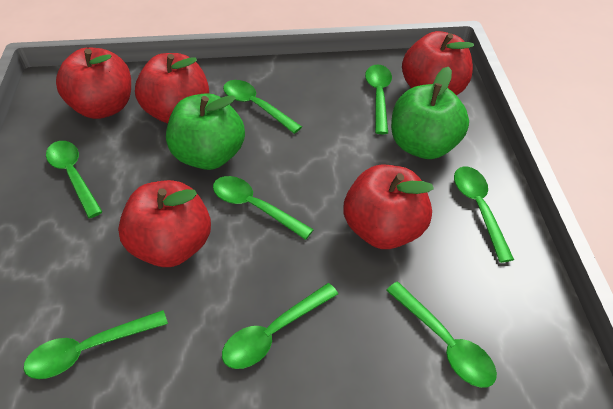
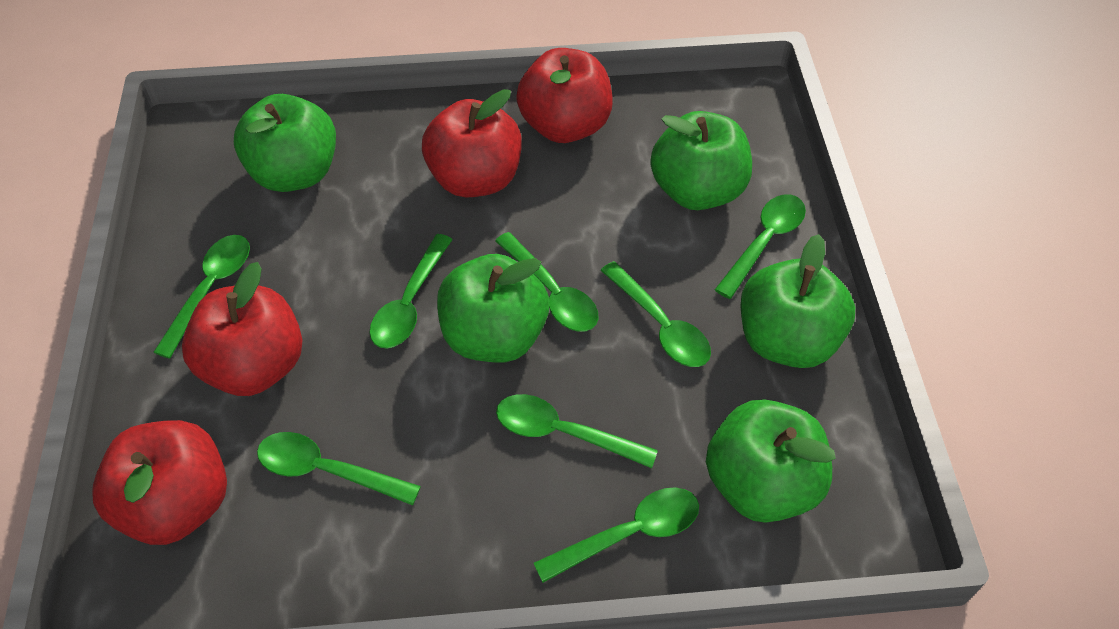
green apple: [166,93,245,170] [391,67,469,159] = 2 -> [234,94,336,192] [437,254,549,363] [650,111,752,210] [706,399,836,523] [740,234,855,368] = 5
red apple: [56,47,131,119] [118,180,211,267] [135,53,209,123] [344,165,434,249] [402,31,474,95] = 5 -> [92,420,227,545] [182,262,302,396] [422,89,522,197] [516,48,613,143] = 4

